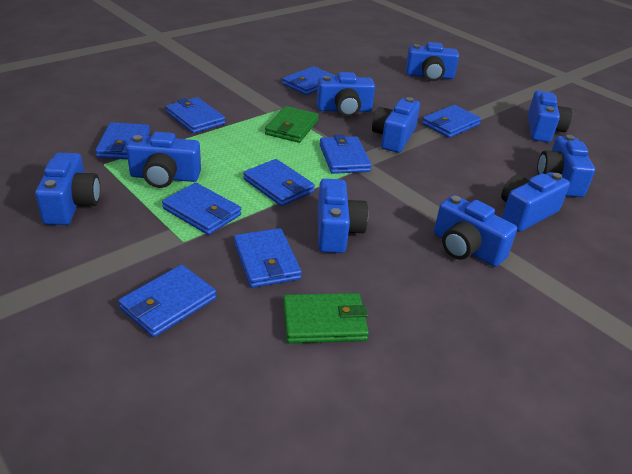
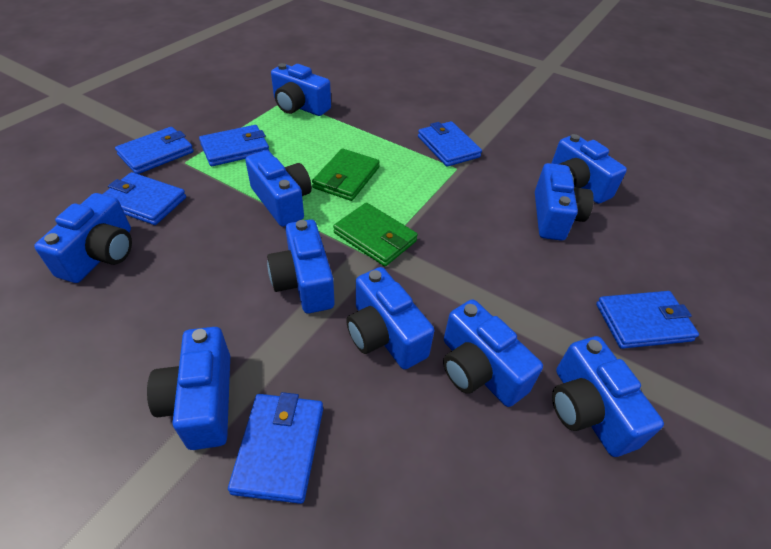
blue wallet: [95,122,150,159] [118,265,216,337] [162,183,241,235] [166,97,225,133] [234,228,302,288] [243,159,315,206] [283,66,337,95] [320,134,372,174] [422,105,481,138] = 9 -> [103,172,186,225] [115,127,194,174] [199,125,269,166] [228,392,323,504] [418,121,482,167] [596,291,699,349] = 6

